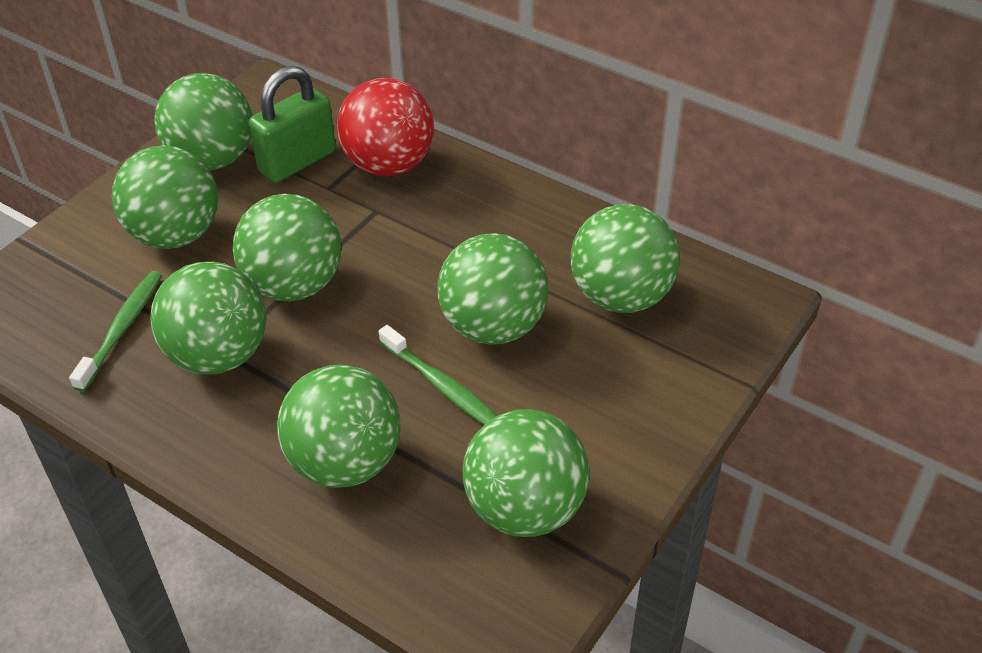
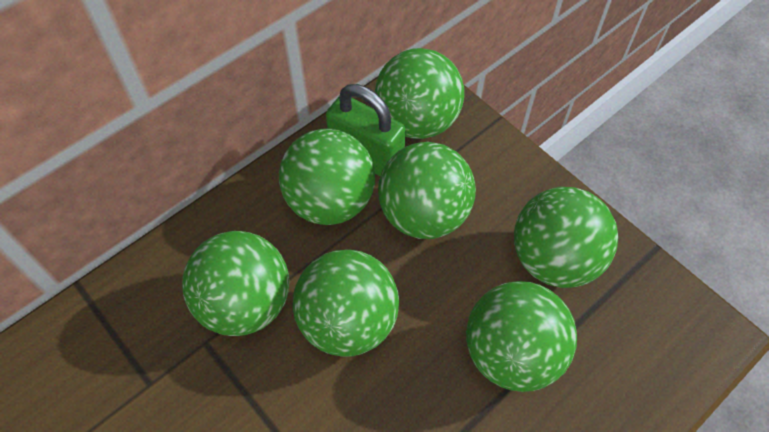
green ball: [112,145,218,249] [150,262,267,375] [154,73,252,170] [233,194,341,301] [277,365,401,488] [437,233,548,345] [462,409,590,537] [571,204,680,313] = 8 -> [182,231,289,336] [279,129,375,225] [293,250,399,357] [375,48,464,139] [378,142,476,239] [466,281,577,392] [514,187,618,288] = 7
green toothbrush: [69,271,162,392] [379,325,497,425] = 2 -> none = 0
red ball: [337,78,434,176] = 1 -> none = 0

